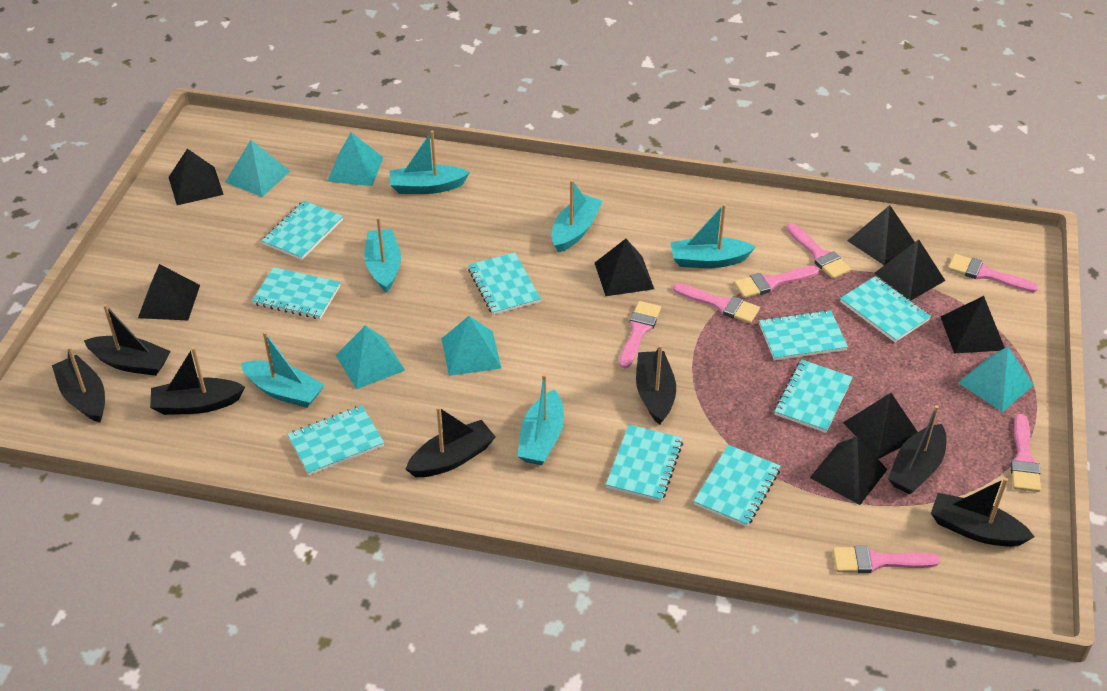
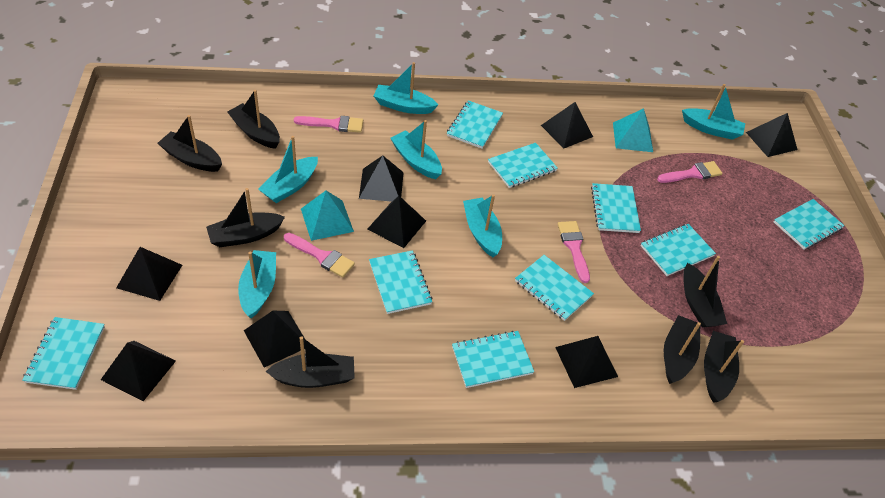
pink brush: [619,301,661,368] [673,283,760,323] [734,266,819,298] [787,223,851,279] [833,546,940,573] [948,254,1038,293] [1010,414,1041,492] = 7 -> [284,233,355,278] [294,116,363,133] [558,221,590,283] [657,161,723,183] = 4
turquoise pyramid: [225,140,290,197] [327,132,383,186] [336,325,405,389] [441,316,501,376] [958,347,1034,412] = 5 -> [301,191,354,241] [613,108,653,152] = 2

